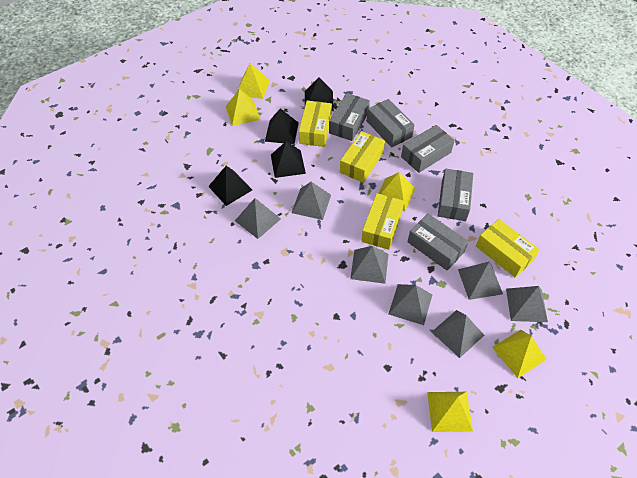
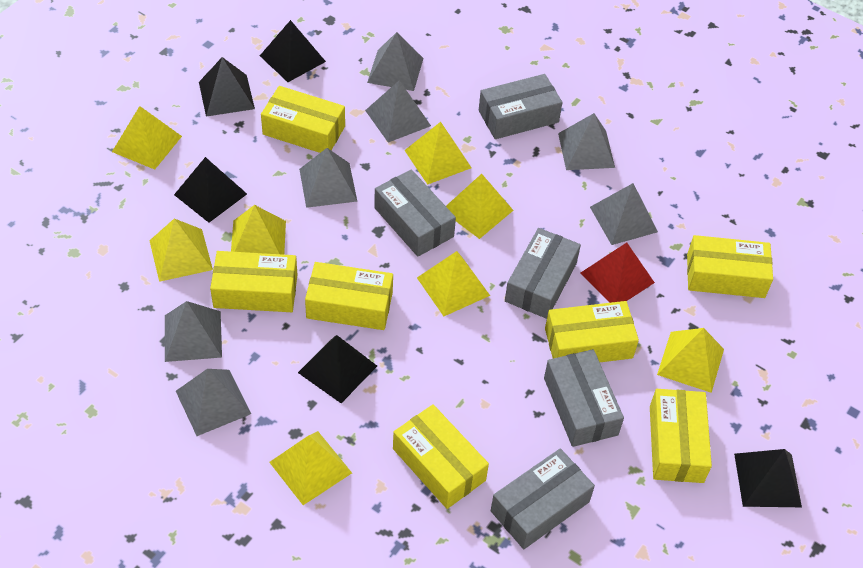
black pyramid: [208,166,252,206] [265,108,299,144] [271,141,306,178] [305,77,334,111] = 4 -> [174,157,247,223] [199,57,255,117] [260,20,326,82] [298,335,377,403] [734,449,802,507] = 5
red pyramid: none = 0 -> [580,242,655,303] = 1
yellow box: [299,101,332,147] [340,131,385,183] [361,193,404,250] [476,219,540,277] = 4 -> [210,251,297,312] [261,86,345,153] [305,262,393,330] [393,404,489,509] [545,301,639,362] [650,389,712,483] [687,235,773,298] = 7
yellow pyramid: [226,89,261,126] [237,63,270,99] [378,172,415,211] [427,392,473,432] [492,330,547,378] = 5 -> [112,106,182,170] [149,219,213,282] [231,205,286,255] [269,431,352,505] [404,122,472,185] [417,251,490,316] [446,174,514,239] [657,328,724,393] = 8

